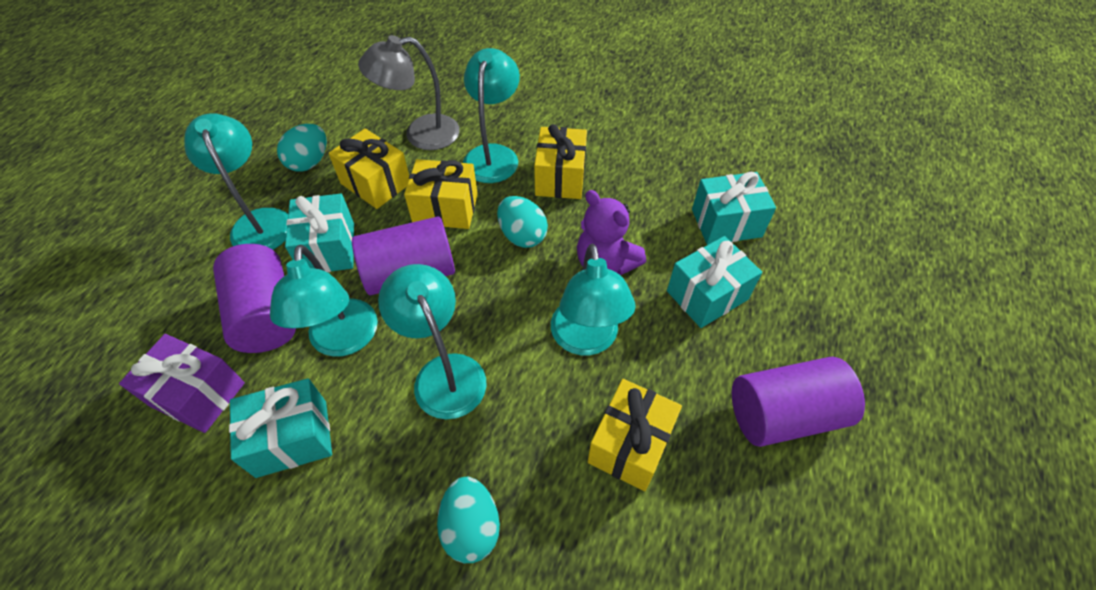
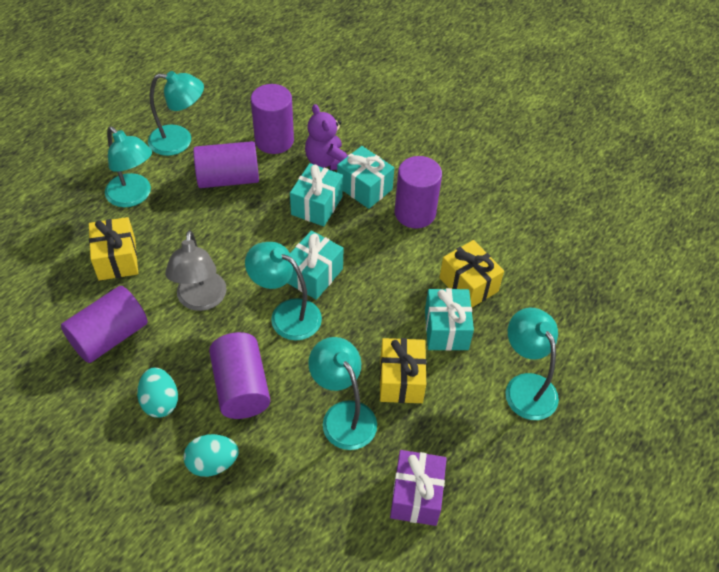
purple cylinder: [213,244,296,353] [352,216,455,295] [732,357,865,447] = 3 -> [61,286,148,363] [193,141,259,188] [209,332,270,419] [251,84,294,154] [395,156,442,228] = 5
turquoise egg: [277,124,327,172] [437,477,500,563] [497,196,548,248] = 3 -> [137,367,178,418] [183,434,239,477] = 2
yellow gift: [328,128,409,209] [404,159,478,229] [534,124,587,199] [588,379,682,491] = 4 -> [89,217,138,281] [380,338,427,403] [439,240,504,307] = 3

